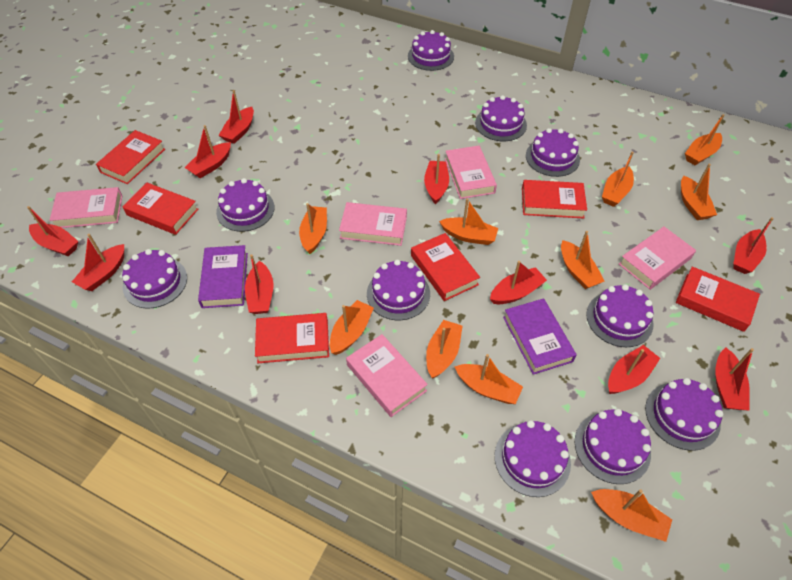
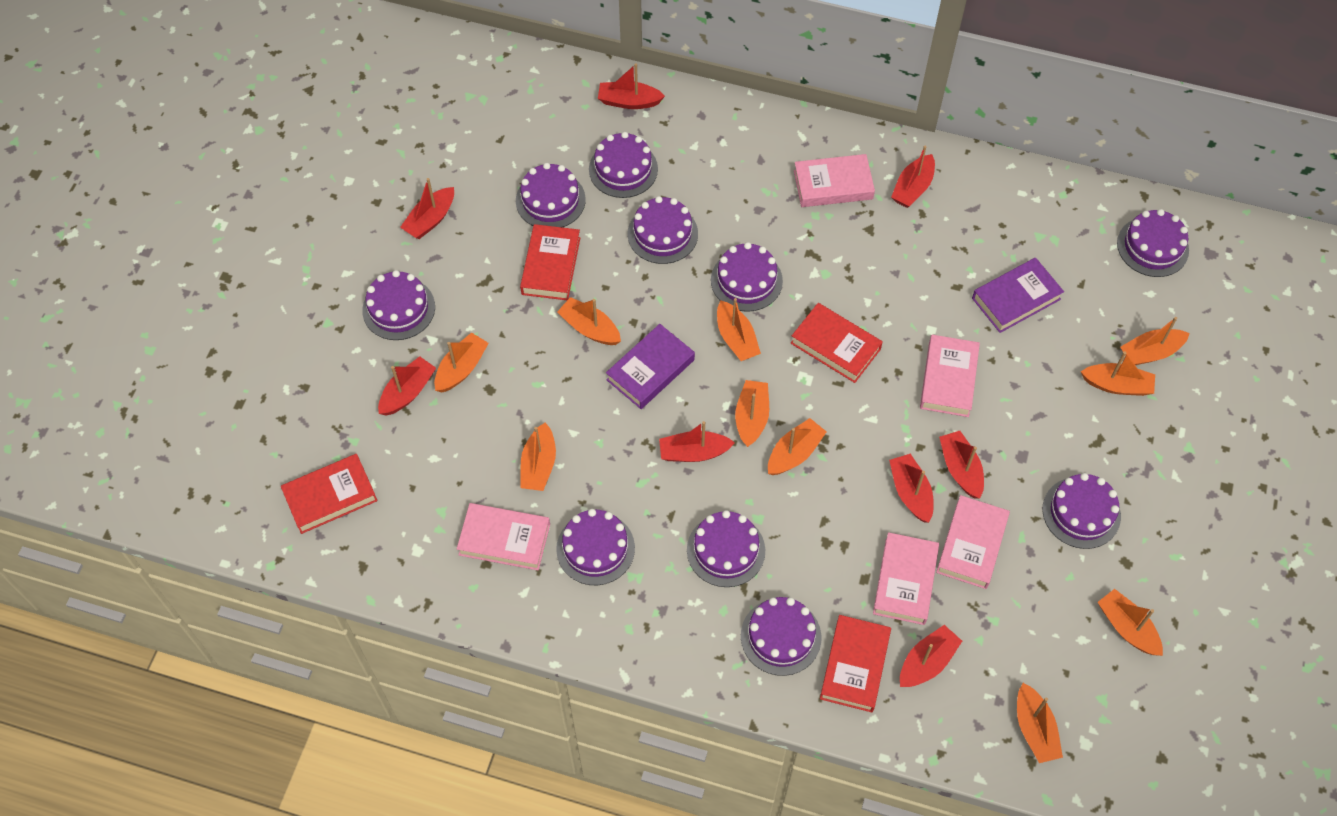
red boat: [27,206,78,256] [72,234,124,291] [184,125,231,178] [218,90,254,144] [245,255,274,314] [424,154,449,204] [490,261,547,304] [608,345,660,394] [715,348,754,411] [733,217,774,274] = 10 -> [378,356,436,416] [400,178,454,239] [598,64,665,109] [659,421,735,462] [889,454,934,523] [891,146,935,208] [900,625,962,687] [939,431,984,499] = 8
red book: [96,130,165,184] [123,182,199,235] [255,313,329,363] [411,233,480,301] [522,180,587,219] [676,266,760,332] = 6 -> [281,454,378,534] [520,224,580,300] [791,303,883,383] [820,615,891,712] = 4

